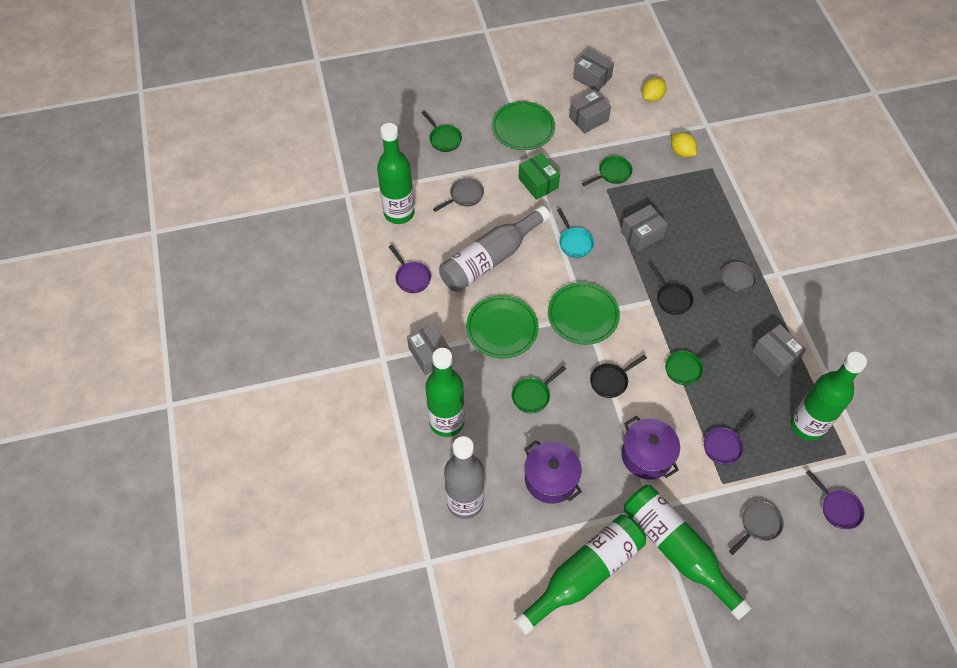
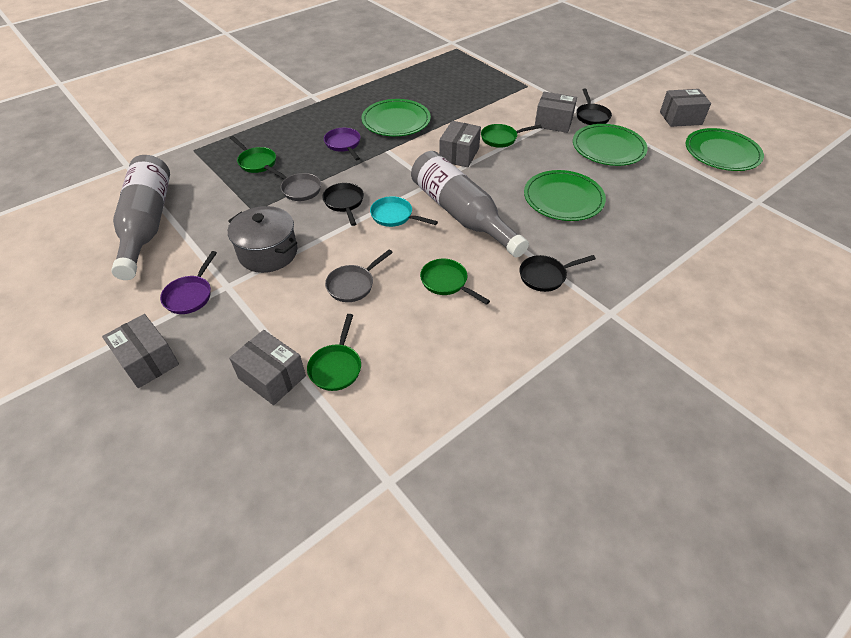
black pan: [590,355,647,398] [649,264,693,315] = 2 -> [322,183,364,226] [519,255,596,292] [576,89,612,125] = 3
green bottle: [377,123,415,224] [425,348,465,437] [514,515,646,635] [624,485,752,620] [791,352,867,441] = 5 -> none = 0
green box: [518,153,560,200] = 1 -> none = 0
green plate: [466,295,539,359] [492,101,555,150] [548,282,620,345] = 3 -> [362,99,431,136] [524,170,606,221] [573,124,648,166] [686,128,764,171] = 4
grey pan: [433,178,484,212] [702,262,757,295] [729,501,784,555] = 3 -> [264,165,321,201] [325,249,393,302] = 2
grey pot: none = 0 -> [228,206,297,273] = 1
purple pan: [389,245,431,293] [704,413,757,465] [806,470,865,529] = 3 -> [160,251,217,314] [324,128,361,160] = 2
purple pot: [524,440,582,504] [622,416,680,480] = 2 -> none = 0
yellow lemon: [642,78,666,102] [671,132,697,157] = 2 -> none = 0

